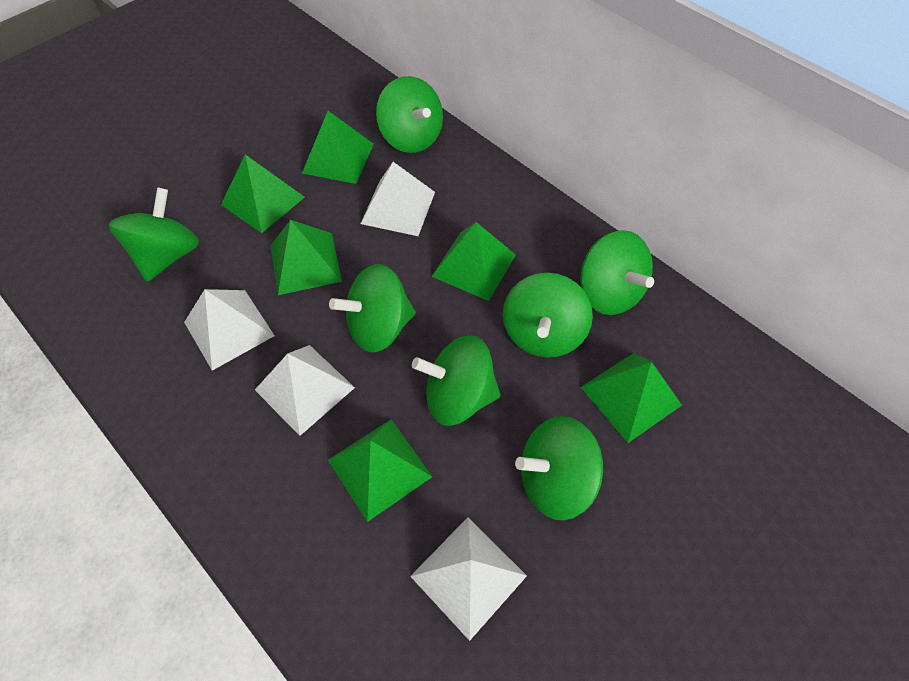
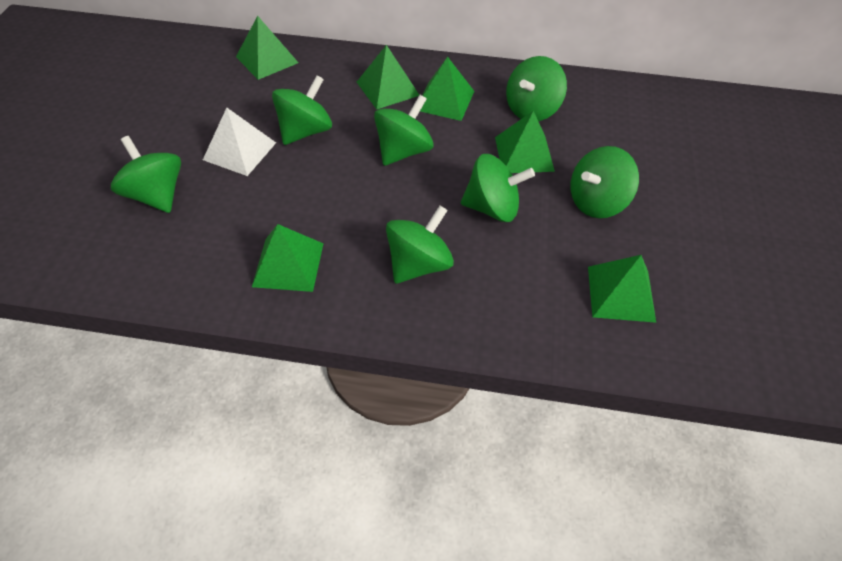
white pyramid: [184,289,275,371] [255,345,355,436] [361,162,435,236] [410,517,527,641] = 4 -> [203,108,276,176] = 1

